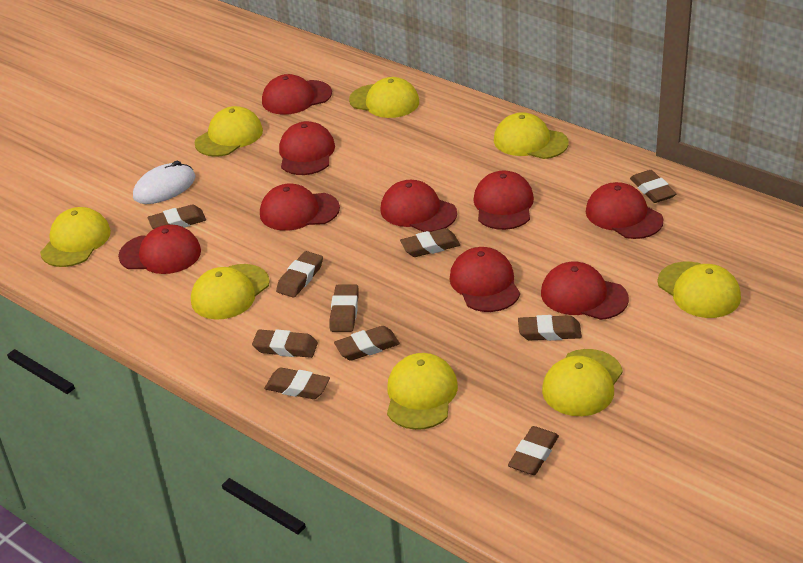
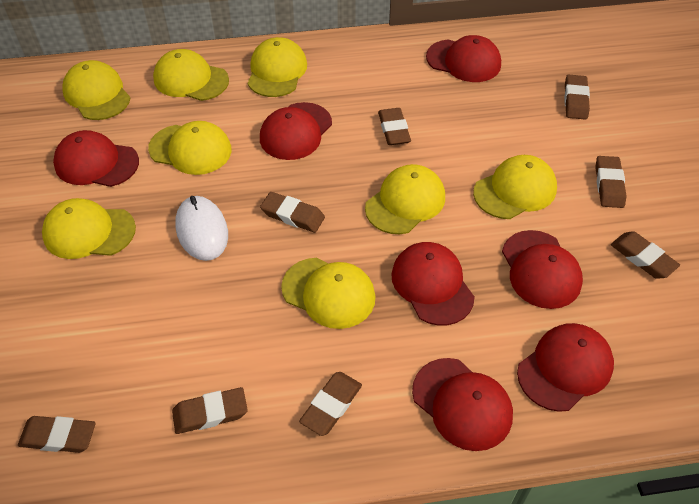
brown eraser: [148,205,206,229] [252,329,318,358] [264,367,330,399] [276,251,323,298] [330,284,359,332] [334,326,400,361] [400,228,460,257] [508,426,559,475] [518,315,582,341] [630,170,676,203] = 10 -> [18,416,96,453] [172,387,248,434] [260,192,325,233] [299,372,362,436] [378,108,411,145] [564,74,590,120] [595,156,627,208] [611,231,680,279] = 8
red cap: [118,225,201,274] [260,184,340,231] [262,74,332,115] [279,121,335,175] [381,180,457,232] [449,247,520,312] [473,171,534,230] [541,262,629,320] [586,182,663,239] = 9 -> [53,130,139,187] [260,102,332,160] [391,242,475,326] [412,358,513,451] [426,35,501,82] [502,230,583,309] [517,323,614,412] = 7

